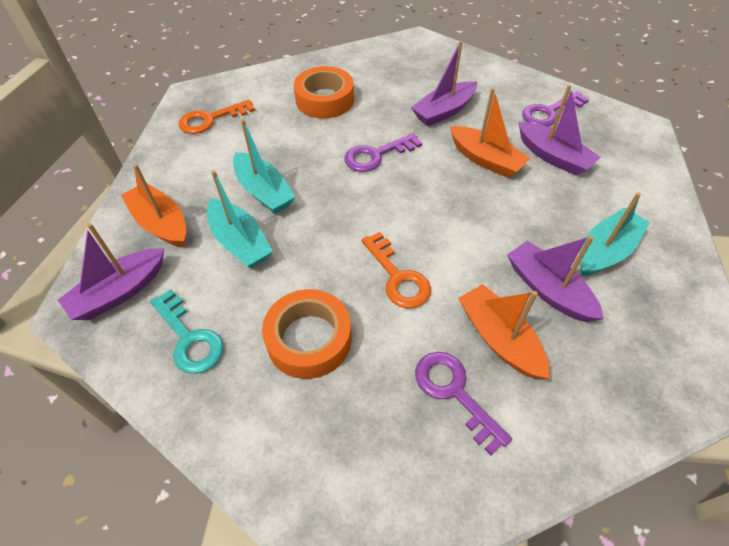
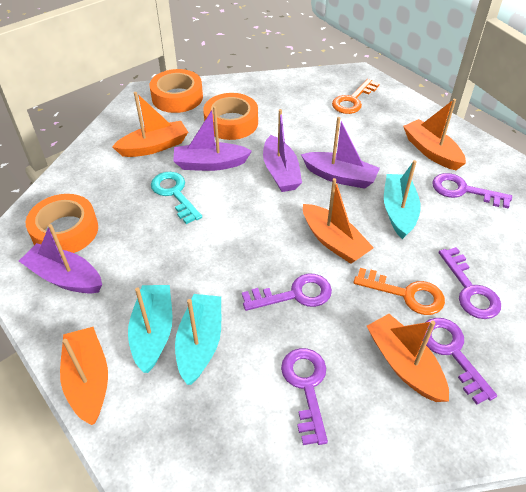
orange boat: [121,164,186,248] [450,88,531,178] [458,284,550,379] = 3 -> [60,327,108,425] [112,92,188,157] [303,178,374,264] [367,314,449,402] [403,99,466,170] = 5
orange tape: [262,289,351,379] [294,66,354,119] = 2 -> [26,194,98,253] [149,69,203,113] [203,93,258,140] = 3
purple key: [345,133,422,172] [415,352,512,456] [522,91,589,127] = 3 -> [242,274,332,311] [281,348,328,445] [423,318,497,405] [432,173,512,208] [439,247,501,319] = 5

